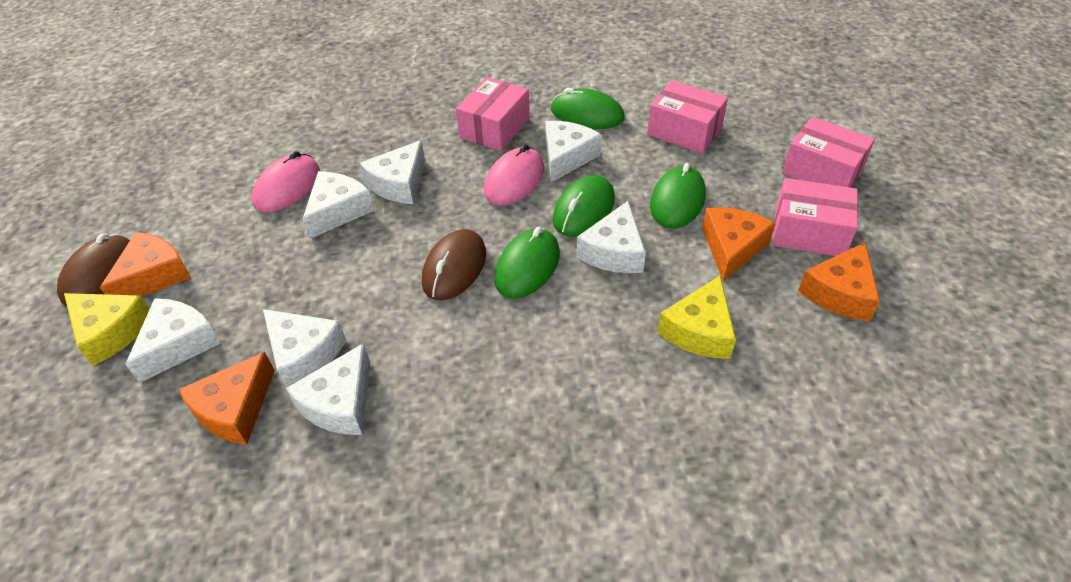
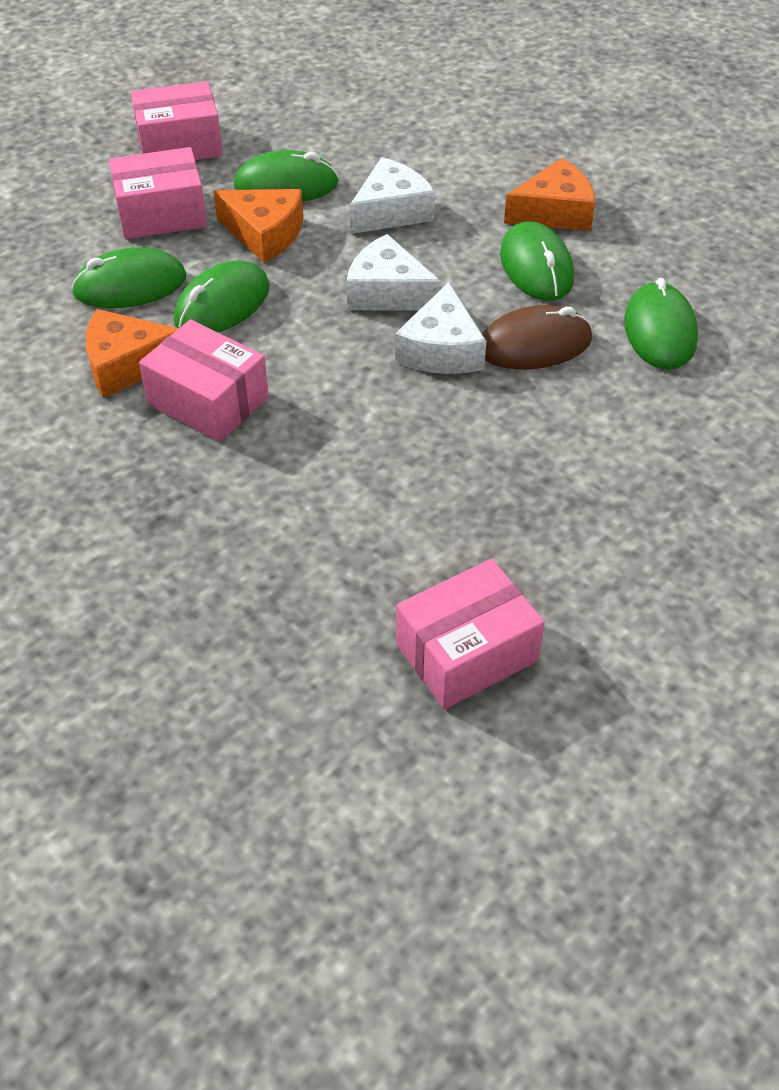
brown mouse: [57,233,130,306] [422,229,486,300] = 2 -> [482,305,592,370] = 1
green mouse: [494,227,560,299] [551,88,625,129] [553,175,615,237] [650,163,706,229] = 4 -> [71,247,186,308] [173,260,270,332] [234,150,339,202] [500,221,574,301] [624,278,698,370] = 5
orange cheese: [100,232,191,297] [178,352,275,444] [702,207,775,281] [798,242,880,321] = 4 -> [86,309,179,398] [213,189,303,263] [504,158,595,231] = 3
pink mouse: [251,151,320,212] [484,144,544,205] = 2 -> none = 0
white cheese: [125,298,221,383] [263,309,346,388] [286,343,370,435] [303,171,374,239] [360,140,425,204] [545,121,602,183] [577,201,646,273] = 7 -> [347,234,441,310] [349,157,435,234] [395,282,486,374] = 3
yellow cheese: [64,293,149,366] [657,276,736,359] = 2 -> none = 0

